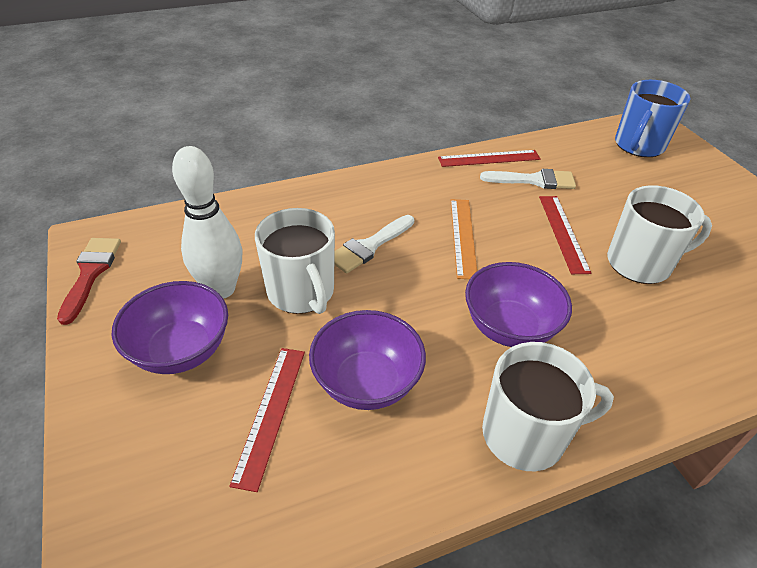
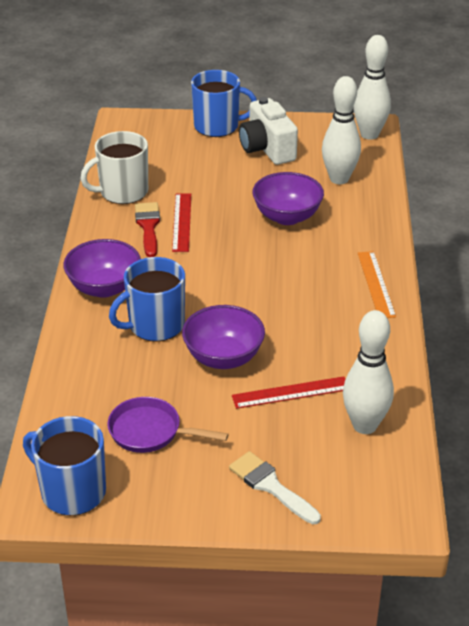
blue mug: [615,80,691,157] = 1 -> [23,416,106,516] [109,257,185,342] [191,70,257,137] = 3
purple pan: none = 0 -> [107,397,229,453] = 1
red ruler: [229,348,305,492] [438,150,541,167] [539,196,591,274] = 3 -> [172,194,191,252] [232,376,345,409] = 2
white bowling pin: [172,146,242,299] = 1 -> [322,76,361,184] [343,310,394,434] [354,35,391,140] = 3
white brush: [334,215,414,274] [480,169,576,189] = 2 -> [229,451,321,524] = 1
white camera: none = 0 -> [239,97,298,165] = 1
white mug: [255,208,335,314] [482,342,614,471] [607,185,712,284] = 3 -> [81,131,148,204] = 1

